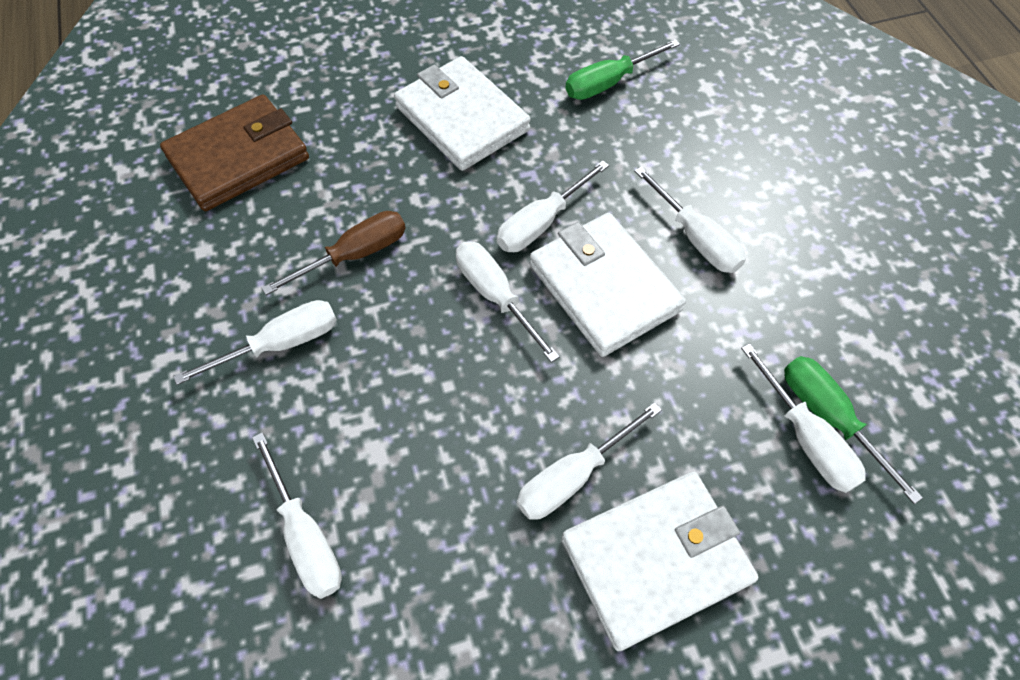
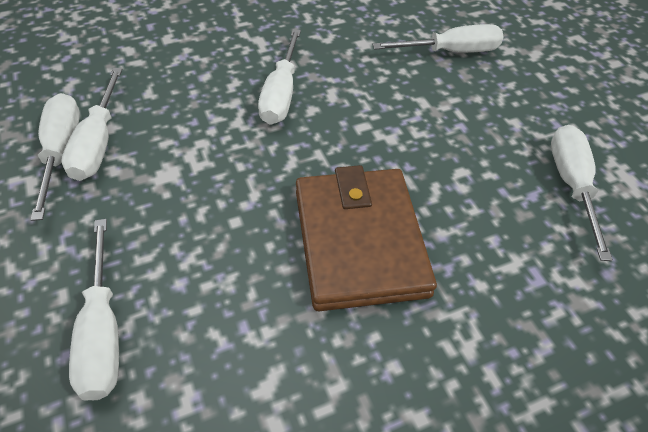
brown screwdriver: [262,211,406,295] = 1 -> none = 0
green screwdriver: [565,40,680,100] [784,356,923,504] = 2 -> none = 0
white screwdriver: [173,300,337,385] [252,432,342,599] [456,241,560,363] [497,160,609,252] [517,402,662,520] [634,166,746,273] [741,343,866,493] = 7 -> [30,93,80,221] [61,68,122,181] [69,219,119,400] [258,29,301,125] [372,24,504,53] [551,125,613,261] = 6
white wallet: [394,56,531,171] [530,213,686,357] [561,472,758,651] = 3 -> none = 0

